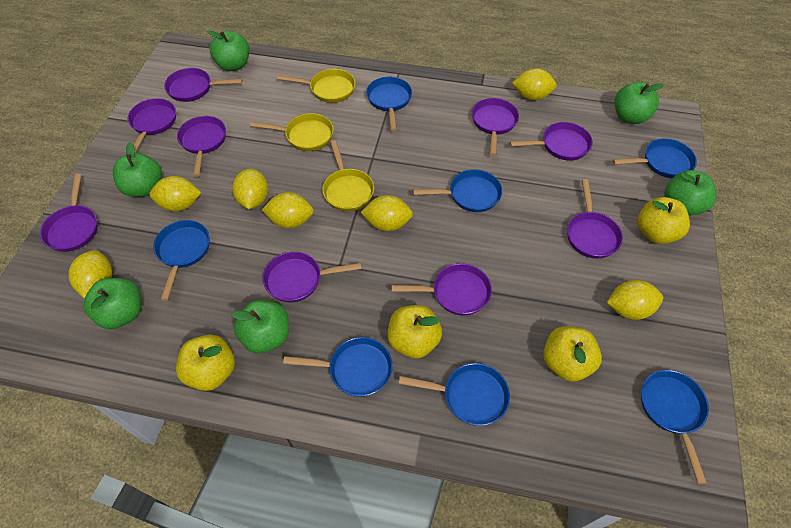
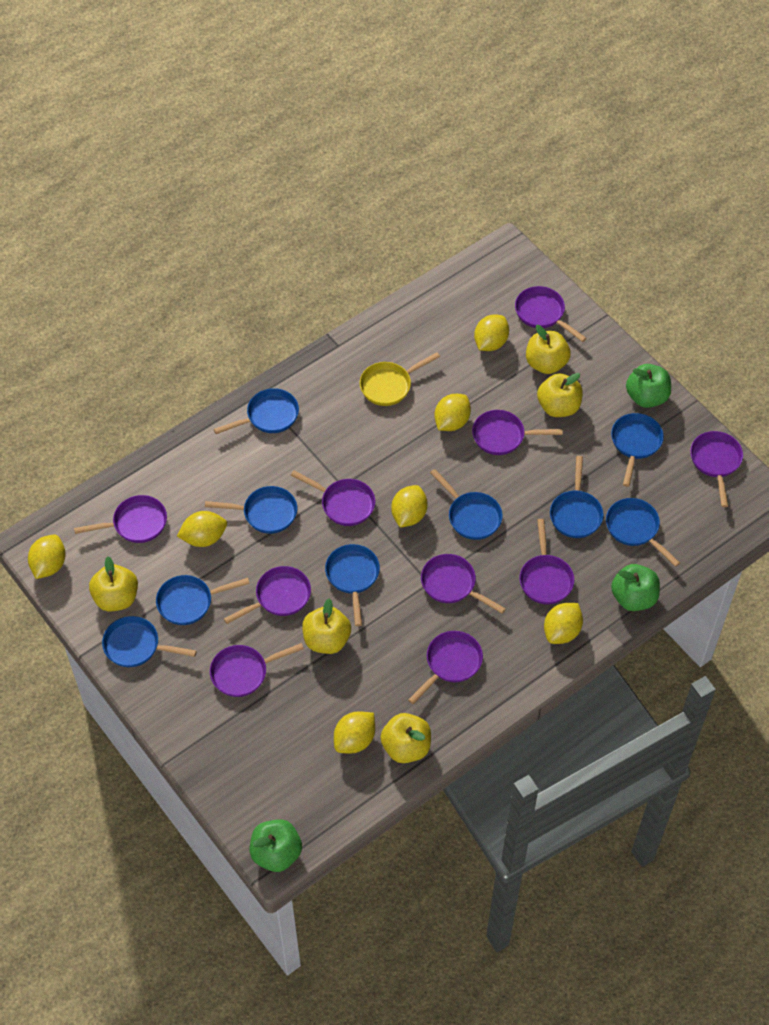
blue pan: [153,220,210,301] [283,337,393,397] [366,77,412,131] [399,363,510,426] [413,169,502,212] [613,138,697,178] [641,370,709,484] = 7 -> [102,616,197,667] [156,575,250,625] [205,486,297,534] [214,388,299,434] [325,544,380,626] [430,469,503,540] [550,456,604,538] [606,498,680,567] [611,413,664,487] = 9
green apple: [83,278,141,329] [113,142,162,197] [207,30,249,71] [231,300,289,353] [615,82,664,124] [664,170,716,216] = 6 -> [250,819,302,872] [611,564,660,611] [626,364,671,408] = 3
purple pan: [40,174,98,252] [127,98,176,152] [164,68,242,102] [177,116,226,177] [263,252,362,302] [391,263,492,315] [472,98,519,156] [510,122,593,161] [567,179,623,259] = 9 -> [74,495,167,543] [210,643,304,697] [224,566,311,624] [291,470,375,526] [408,631,483,704] [421,554,506,614] [472,410,563,455] [515,286,587,342] [520,519,574,604] [690,431,743,507] = 10
yellow apple: [176,335,235,391] [387,305,442,358] [543,326,602,382] [637,197,690,244] = 4 -> [89,557,138,612] [302,598,351,654] [380,713,431,763] [526,325,571,374] [537,373,583,417] = 5
yellow pan: [250,113,334,151] [277,69,355,103] [322,140,374,211] = 3 -> [360,352,440,406] = 1

